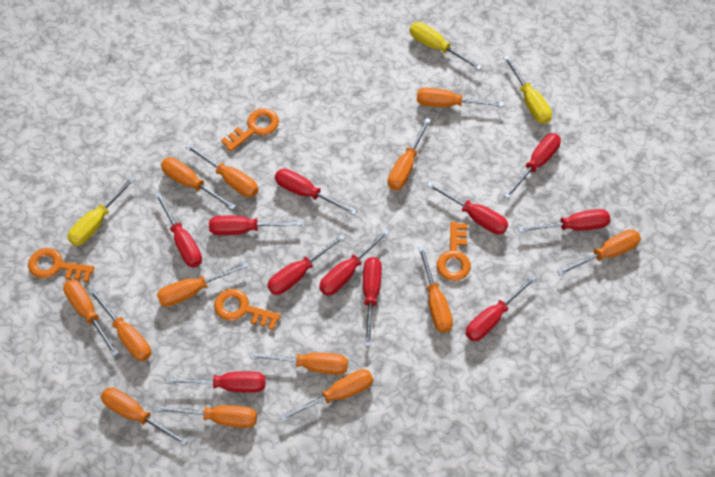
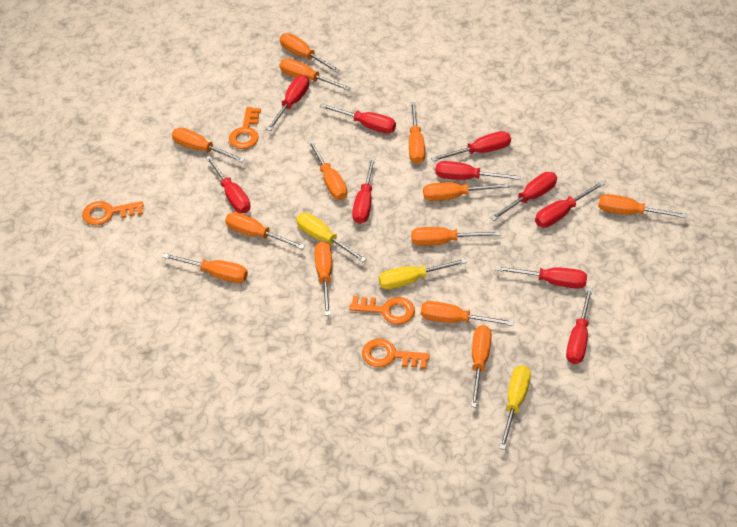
red screwdriver: [155,192,202,267] [165,371,265,393] [209,215,302,235] [267,234,346,295] [275,169,357,215] [319,229,390,296] [363,257,382,347] [427,182,508,235] [465,275,537,341] [504,133,561,199] [518,209,610,233] = 11 -> [206,156,251,213] [266,75,309,131] [320,103,396,134] [352,157,376,224] [431,131,511,162] [435,161,521,180] [490,172,557,221] [495,266,587,289] [535,181,605,227] [566,287,593,364] = 10

